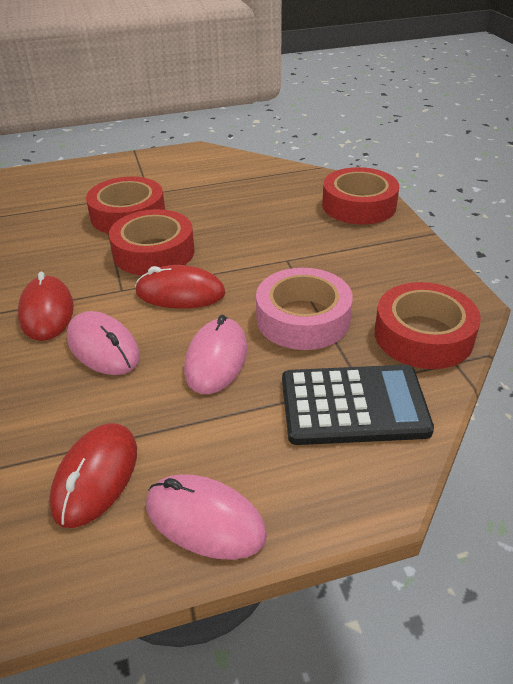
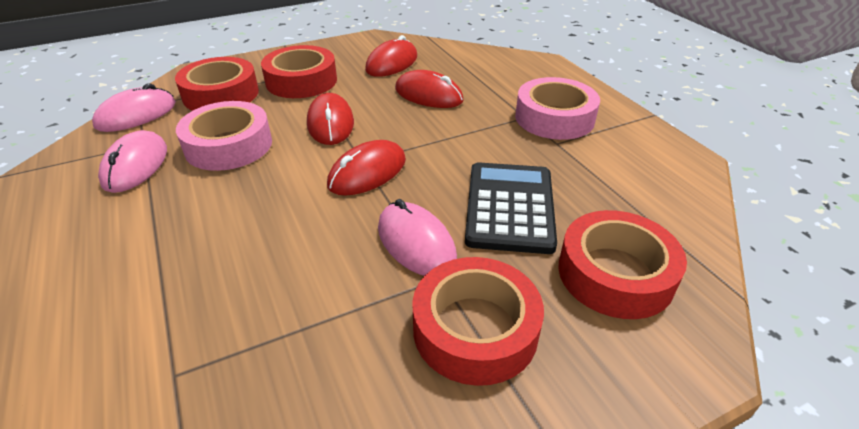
pink tape: [256,268,353,350] = 1 -> [176,101,272,171] [515,77,600,140] = 2
red mouse: [18,272,74,341] [49,423,137,528] [135,265,225,309] = 3 -> [307,93,354,145] [327,140,406,196] [365,35,417,77] [395,70,464,108] = 4

